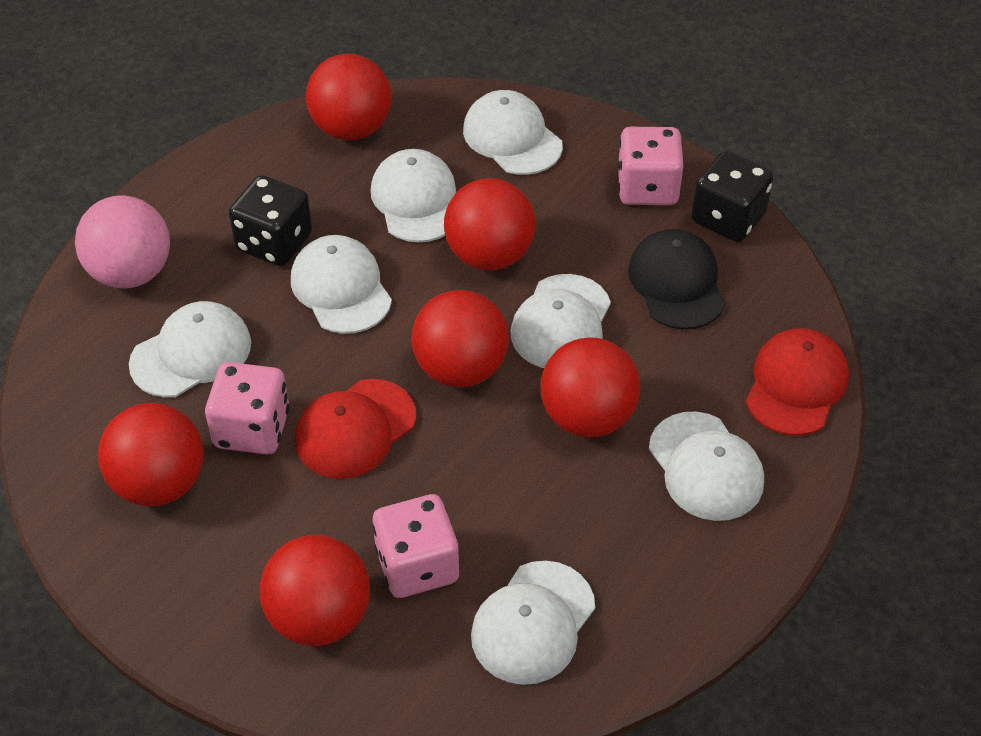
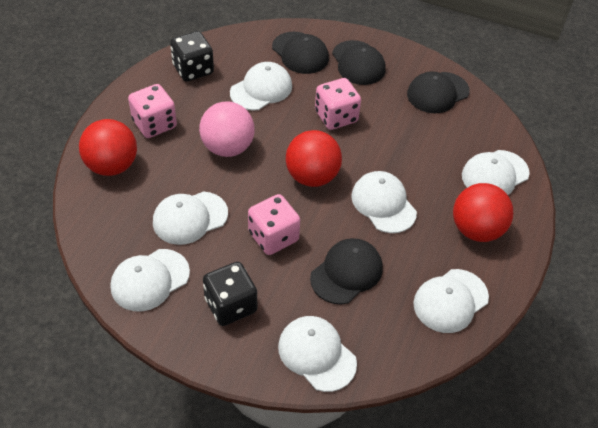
black cap: [628,229,725,330] = 1 -> [272,32,329,74] [310,238,383,304] [332,40,386,85] [407,72,470,113] = 4
red ball: [98,403,204,506] [259,535,370,646] [306,54,391,140] [411,290,509,388] [444,178,535,271] [540,337,640,438] = 6 -> [79,119,137,176] [286,130,342,187] [453,183,513,242] = 3
red cap: [295,379,416,479] [746,328,849,436] = 2 -> none = 0

